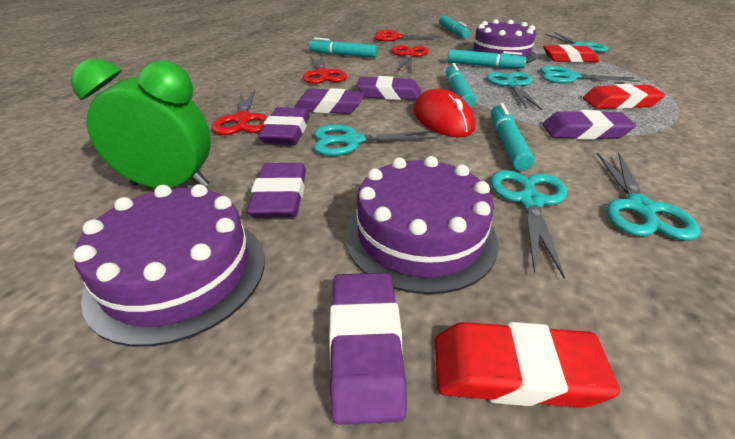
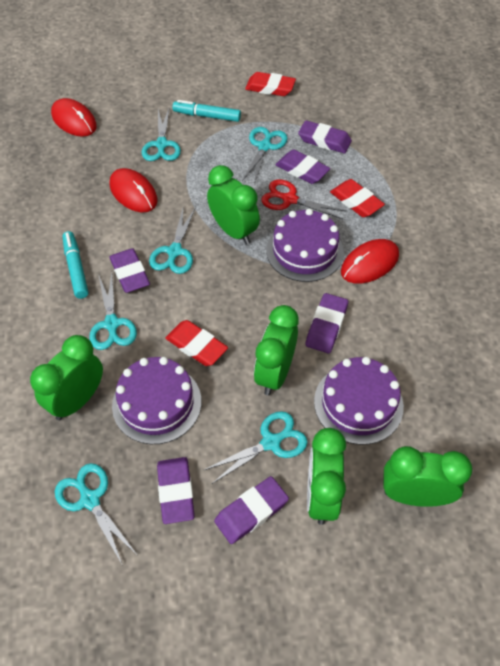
green clock: [71,59,211,188] = 1 -> [30,335,103,420] [207,165,260,245] [254,305,299,396] [307,428,346,525] [383,446,472,507] = 5
red mouse: [414,89,475,137] = 1 -> [51,98,97,137] [110,168,157,212] [341,239,399,284] = 3
red scissors: [212,89,268,135] [303,54,347,84] [374,30,444,41] [391,45,429,72] = 4 -> [261,180,346,219] = 1
turquoise marker: [309,38,378,58] [439,15,470,38] [446,63,476,108] [448,49,527,68] [491,103,534,171] = 5 -> [62,231,88,299] [172,100,241,122] = 2

